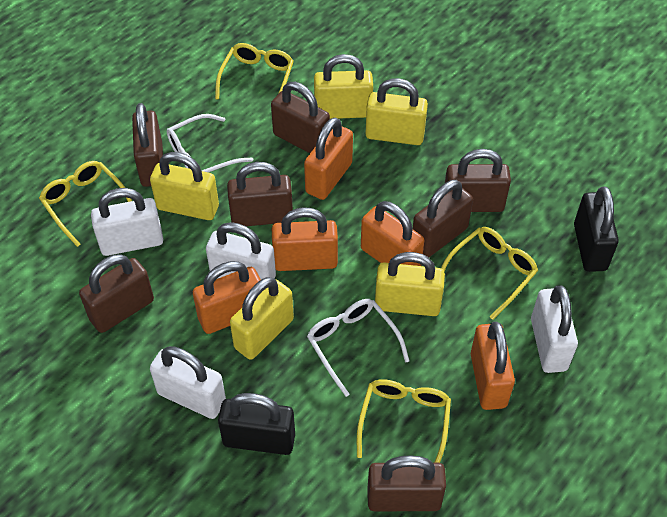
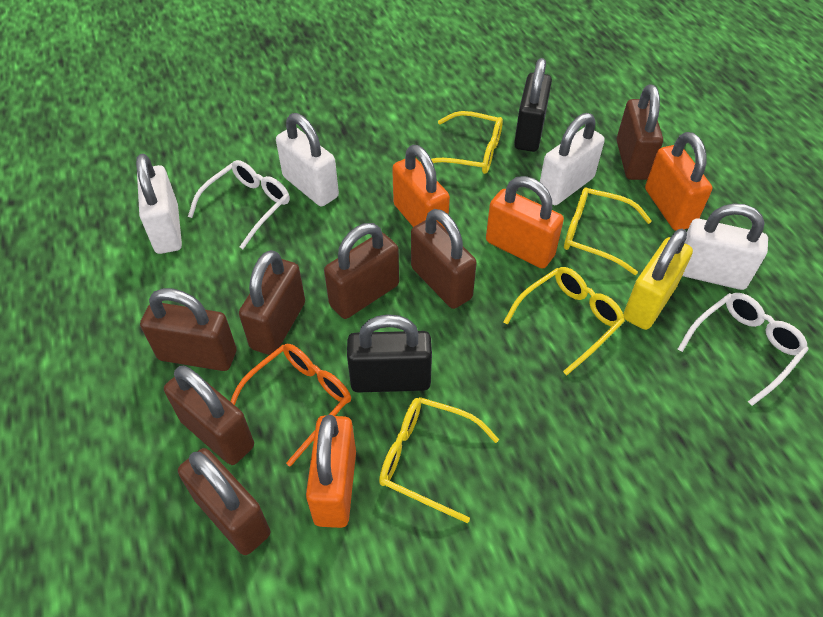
orange glasses: none = 0 -> [230,344,351,467] = 1
orange padlock: [193,261,261,334] [272,207,338,271] [304,117,353,200] [361,201,424,266] [471,322,515,410] = 5 -> [306,415,356,528] [392,145,450,230] [486,176,564,269] [645,132,712,231] = 4
yellow padlock: [150,152,219,220] [230,277,294,360] [314,54,373,119] [365,78,428,145] [375,252,445,316] = 5 -> [623,229,693,330] = 1

